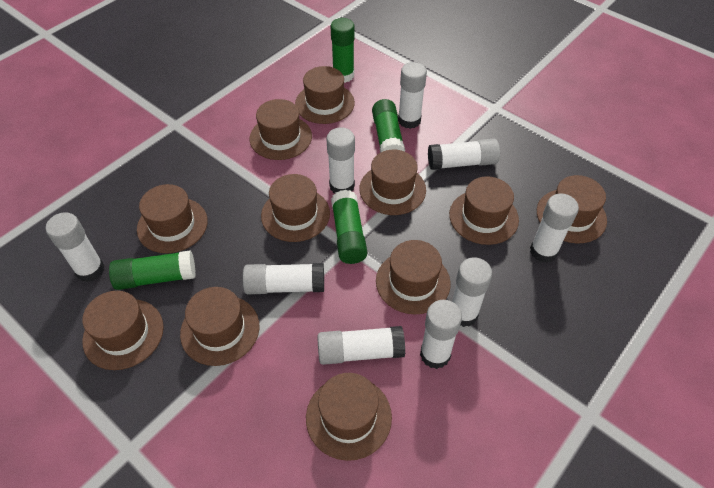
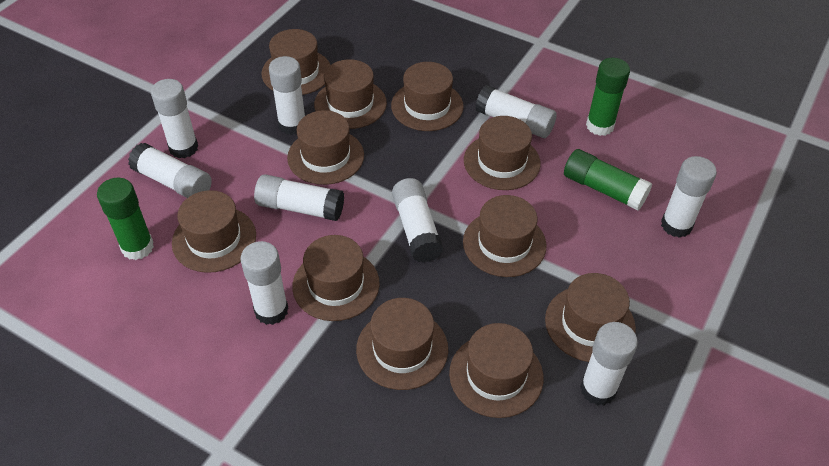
green glue stick: [109,250,196,290] [331,18,355,83] [331,190,367,264] [372,99,405,153] = 4 -> [97,178,154,260] [564,149,652,211] [586,58,630,136] = 3

